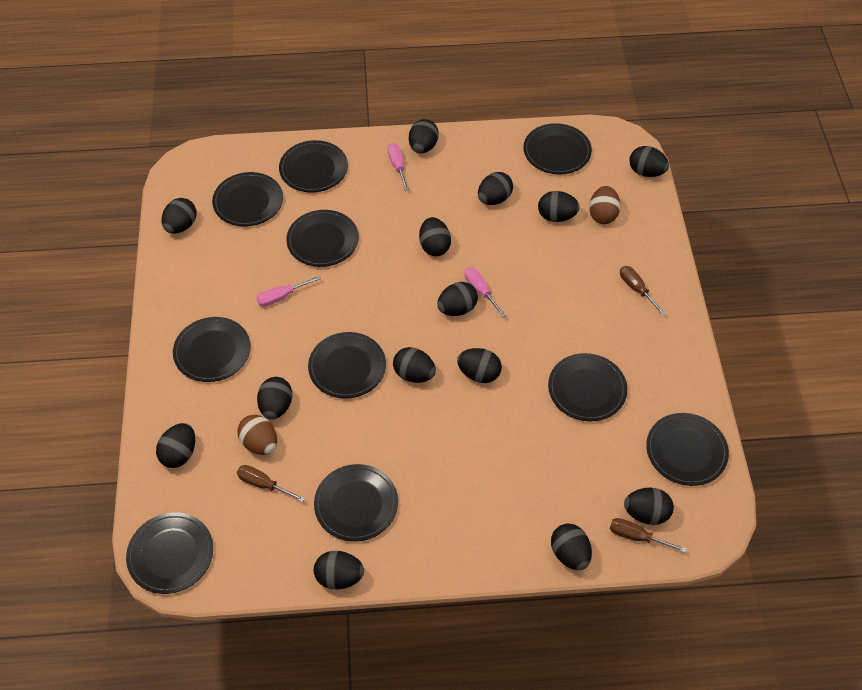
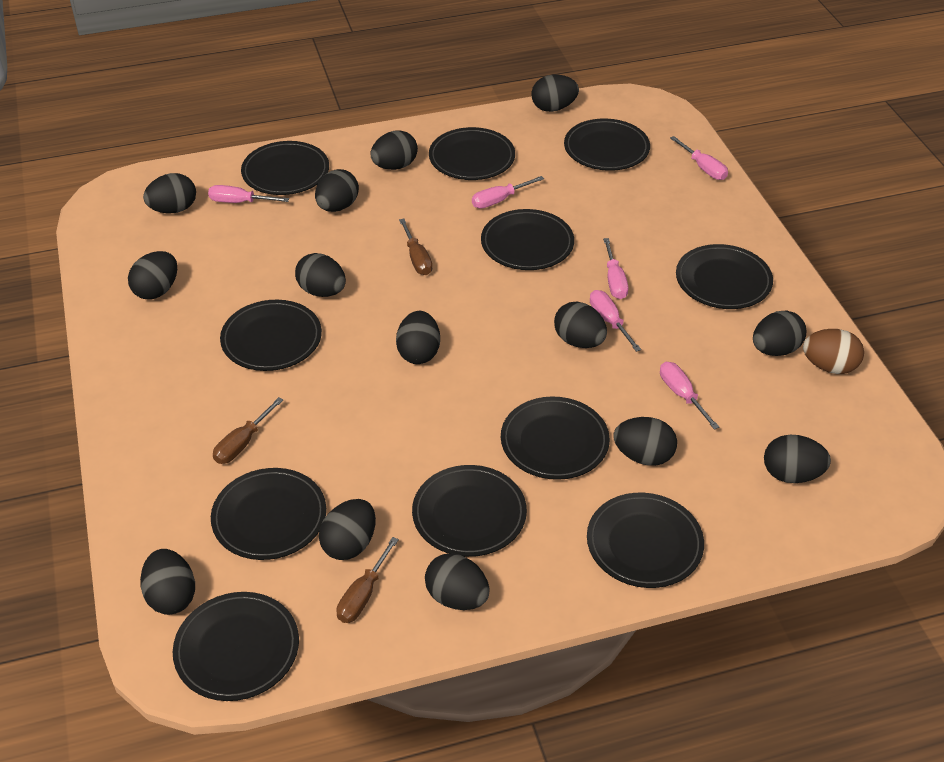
black plate: [126,512,213,594] [173,317,250,382] [212,172,283,226] [279,140,348,193] [286,210,359,267] [308,332,386,399] [314,464,398,542] [523,123,592,174] [548,353,627,421] [646,413,729,486] = 10 -> [173,592,299,701] [211,468,326,560] [220,300,322,371] [241,141,329,195] [412,465,527,557] [429,127,515,180] [481,209,574,270] [501,396,610,480] [564,119,650,171] [587,493,704,588] [676,244,773,309] = 11
brown egg: [237,415,277,455] [589,186,621,224] = 2 -> [803,329,864,374] = 1
pink screwdriver: [256,276,321,307] [388,143,409,191] [464,267,506,317] = 3 -> [208,185,289,203] [472,176,544,209] [590,290,641,352] [603,238,628,299] [660,362,719,430] [670,136,728,180] = 6

